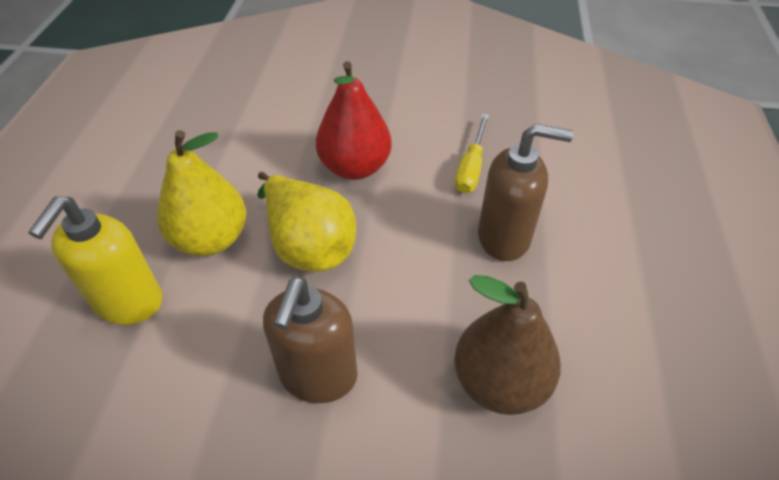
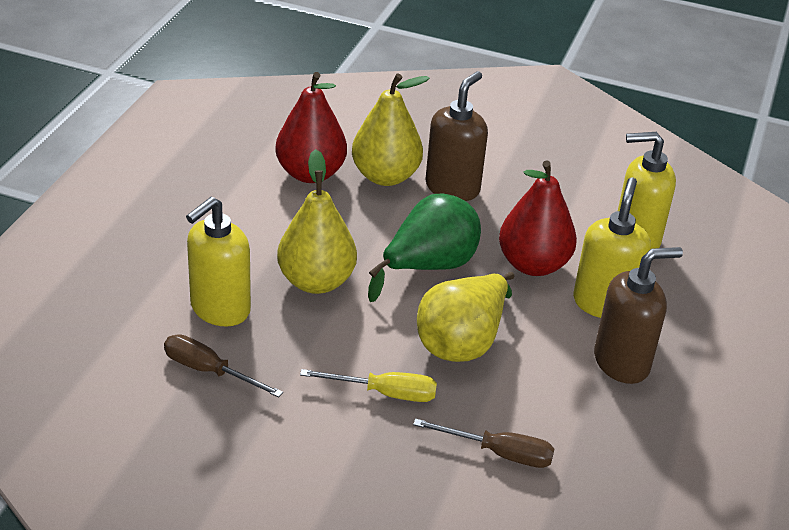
brown pear: [454,275,561,415] = 1 -> none = 0
brown screwdriver: none = 0 -> [164,334,283,398] [413,419,554,468] = 2
green pear: none = 0 -> [368,193,481,302] = 1
red pear: [316,61,392,180] = 1 -> [275,72,347,183] [499,160,577,276] = 2
yellow pear: [157,130,246,256] [257,172,356,271] = 2 -> [277,149,357,294] [352,74,430,186] [417,272,514,362] = 3
yellow soap dispenser: [28,197,163,325] = 1 -> [186,197,251,326] [573,178,651,318] [618,132,676,249] = 3

